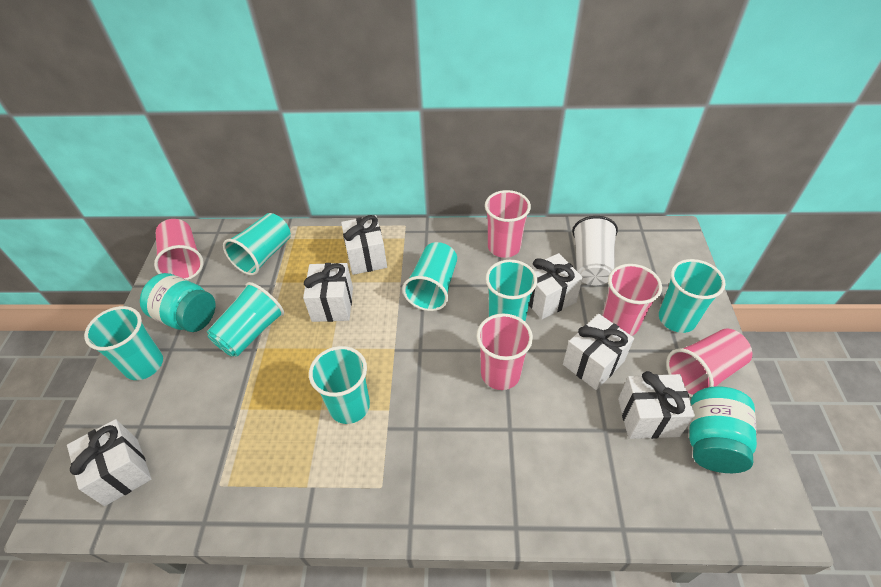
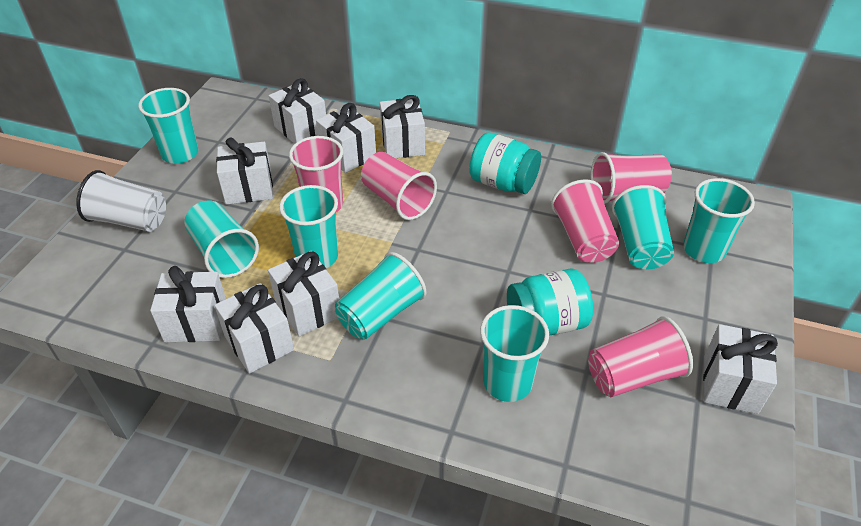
white gift: [67,419,151,506] [303,263,353,322] [341,215,387,275] [529,253,583,320] [563,314,634,390] [618,371,695,439] = 6 -> [150,266,226,342] [215,283,294,374] [216,137,273,205] [268,251,339,337] [269,78,326,144] [316,103,376,173] [380,95,425,158] [703,324,778,414] = 8

